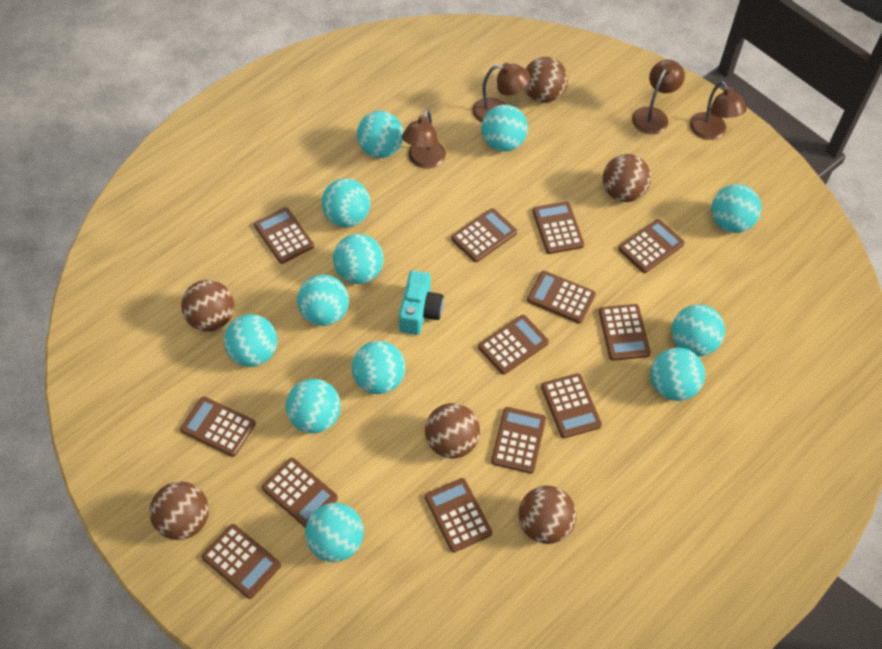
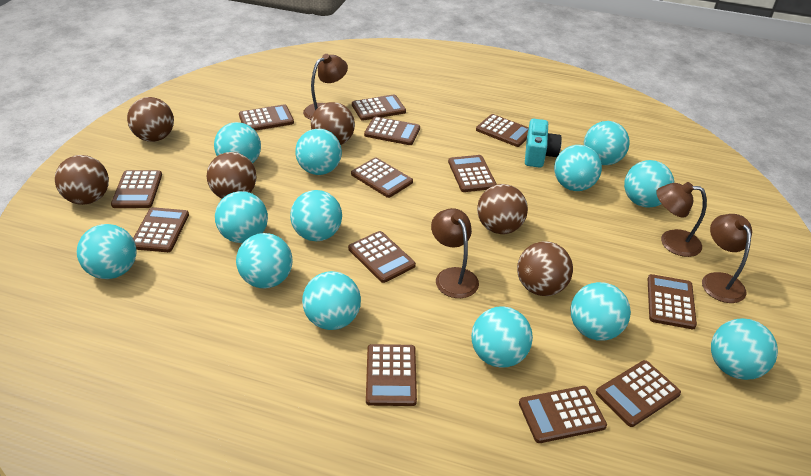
turquoise ball: [224,314,277,367] [286,379,341,433] [297,275,349,326] [305,503,364,562] [321,178,370,227] [333,234,383,284] [352,341,405,394] [357,111,404,158] [481,104,528,152] [650,347,705,401] [672,304,725,356] [711,184,761,233] = 12 -> [77,224,137,279] [214,122,261,164] [215,191,268,243] [236,233,292,289] [290,190,342,241] [295,129,342,175] [302,271,361,330] [471,306,533,368] [554,145,602,191] [570,282,631,341] [584,121,629,165] [624,160,674,208] [711,318,778,380] = 13

